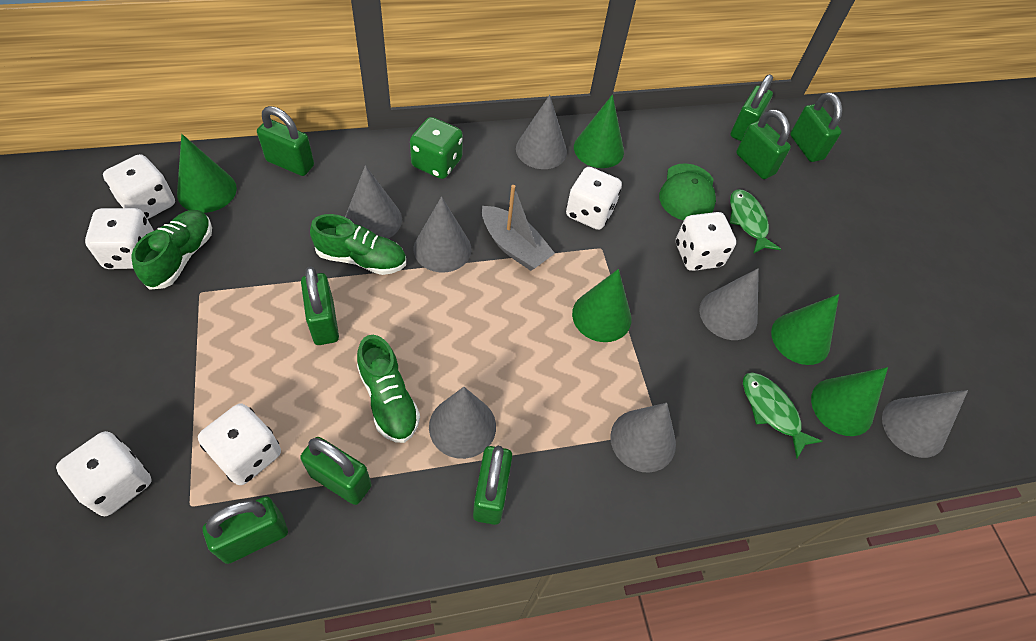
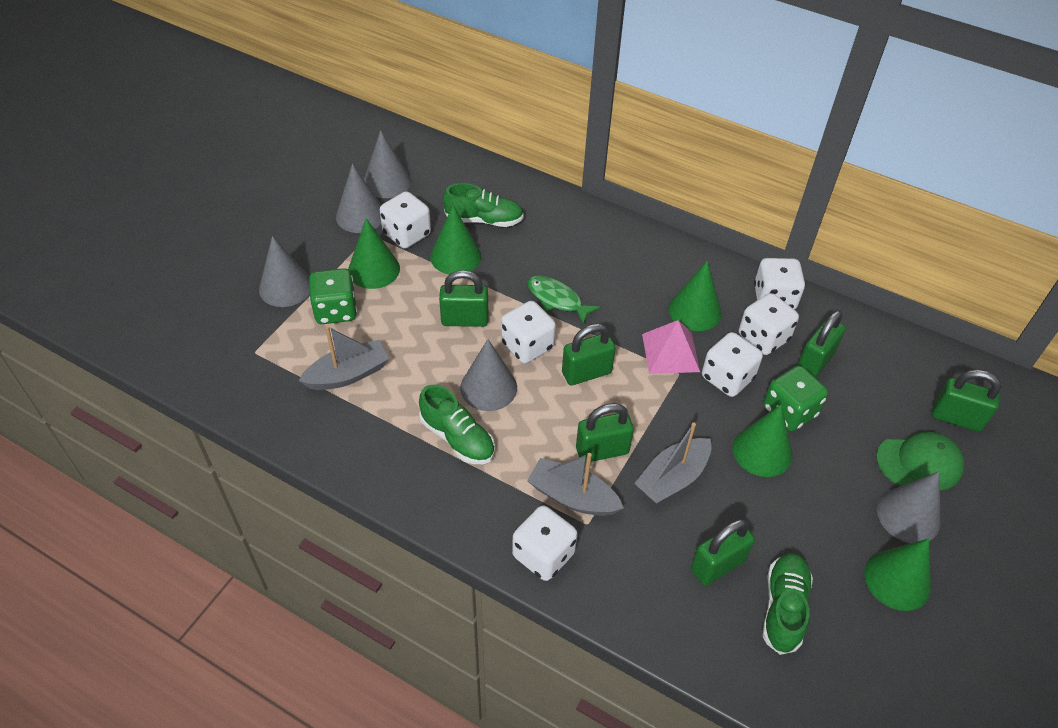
green dice: [410,117,463,179] = 1 -> [309,268,357,324] [763,365,828,431] = 2
green fish: [730,189,781,254] [743,372,823,458] = 2 -> [528,275,600,325] = 1
green padlock: [203,496,288,564] [257,106,314,176] [300,437,372,505] [301,266,339,345] [473,446,512,525] [731,74,773,141] [736,109,791,179] [790,92,842,162] = 8 -> [439,270,488,327] [562,323,616,385] [576,403,634,463] [691,519,755,586] [797,310,846,378] [932,370,1001,432] = 6
grey boat: [482,185,555,271] = 1 -> [299,325,389,390] [527,453,624,516] [634,423,711,504] = 3
grey cone: [345,165,402,239] [414,197,471,273] [429,387,496,459] [516,95,567,169] [610,403,676,473] [699,268,759,340] [882,390,968,458] = 7 -> [259,236,310,307] [336,164,381,233] [364,130,411,198] [460,339,517,411] [877,471,941,543] = 5
pink pyramid: none = 0 -> [642,320,700,374] = 1

